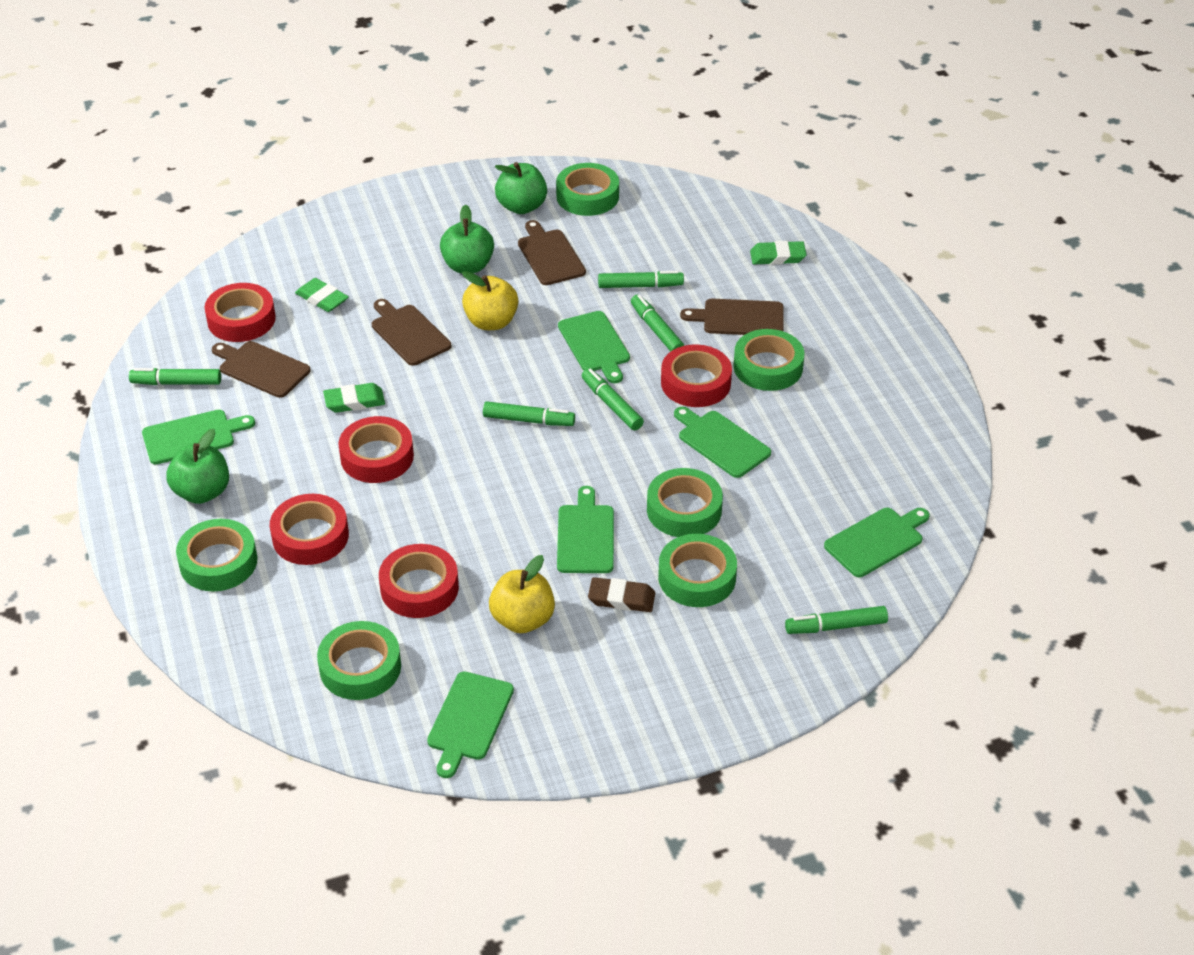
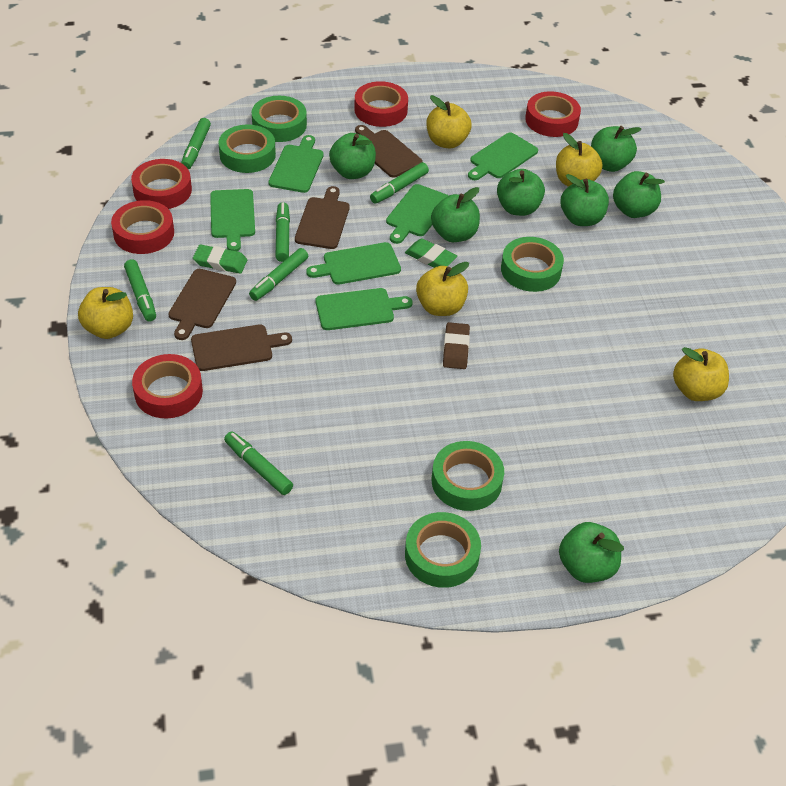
green apple: [166,429,229,504] [440,204,494,274] [495,162,547,214] = 3 -> [329,133,376,179] [431,187,480,242] [497,169,545,216] [559,522,624,583] [561,174,609,226] [591,126,641,172] [613,171,665,218] = 7
green eraser: [295,278,349,312] [323,383,385,413] [750,241,807,265] = 3 -> [193,244,247,274] [405,239,457,268] = 2
green tape: [176,519,257,591] [317,621,401,700] [556,163,619,216] [647,468,723,537] [658,534,737,607] [733,329,804,391] = 6 -> [218,124,276,173] [252,96,307,142] [405,512,481,588] [432,441,504,511] [501,237,564,292] = 5
yellow apple: [462,271,518,330] [489,555,555,633] = 2 -> [78,287,133,339] [416,262,469,316] [427,95,471,148] [556,133,603,187] [673,347,729,401] = 5

